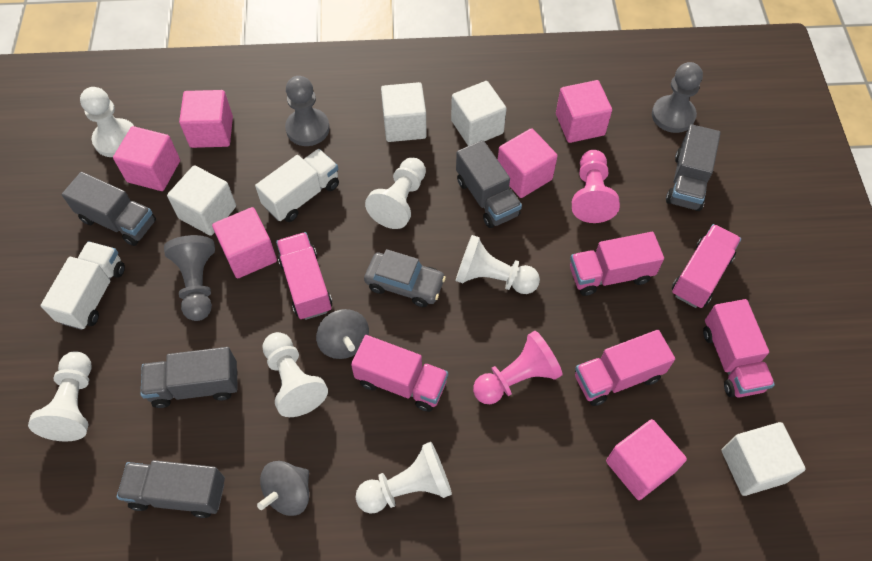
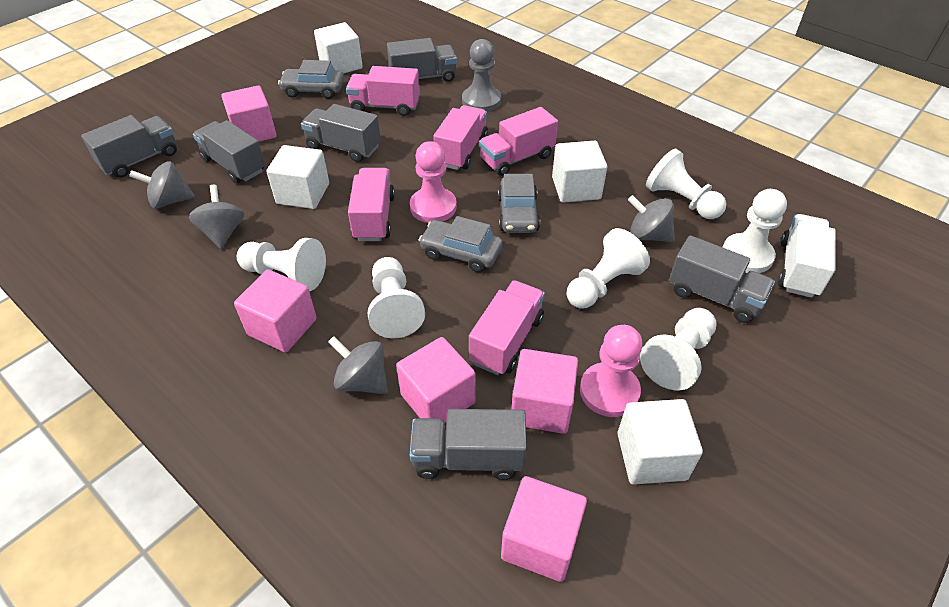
grey car: [364,249,446,307] = 1 -> [278,60,344,99] [419,216,503,272] [498,174,540,233] = 3
grey pawn: [164,235,215,321] [285,76,330,146] [652,62,703,133] = 3 -> [462,39,501,112] = 1
grey spinning top: [257,461,309,516] [316,309,369,359] = 2 -> [129,161,195,208] [189,185,244,249] [328,336,388,394] [628,195,675,242] = 4
grey truck: [62,172,156,246] [117,460,225,518] [141,347,238,408] [456,140,522,228] [666,124,721,211] = 5 -> [81,115,177,178] [193,120,265,184] [301,104,381,162] [387,38,457,82] [410,409,527,480] [669,235,775,323] = 6
pink cube: [113,126,180,191] [179,90,233,148] [212,207,277,278] [498,128,558,198] [556,80,612,143] [606,419,687,500] = 6 -> [221,86,276,142] [234,269,317,353] [396,337,476,423] [501,476,587,582] [511,349,578,434] = 5
pink truck: [276,232,332,320] [351,335,448,412] [570,232,664,296] [575,330,675,406] [672,224,741,308] [703,299,775,397] = 6 -> [346,66,420,116] [348,168,395,241] [433,105,488,170] [469,280,545,375] [479,107,558,176] = 5
white truck: [41,241,125,330] [255,149,339,222] = 2 -> [778,214,836,298] = 1

